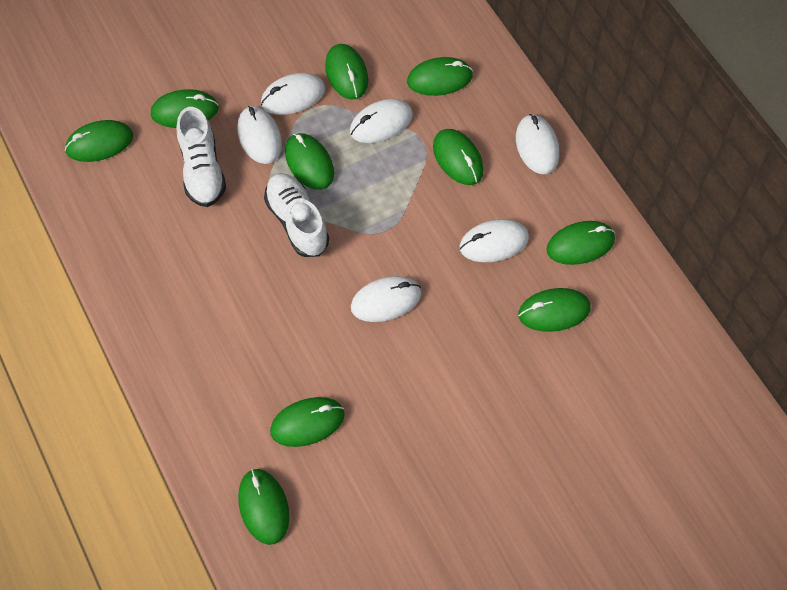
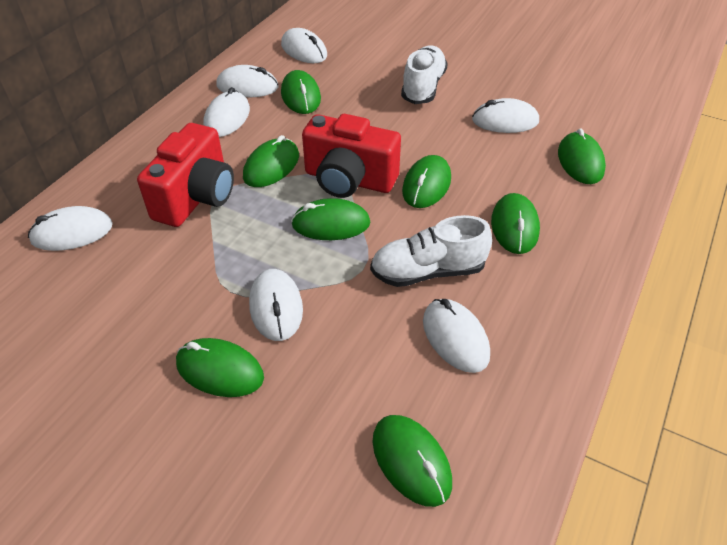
green mouse: [65,120,133,162] [151,89,219,128] [238,469,289,545] [270,397,345,447] [285,133,334,190] [325,44,368,100] [407,57,473,96] [433,129,484,185] [518,288,591,332] [546,221,615,265] = 10 -> [176,338,264,397] [243,135,299,187] [281,70,321,114] [291,198,370,240] [372,415,452,507] [402,155,451,208] [491,193,540,254] [558,128,606,184] = 8
red camera: none = 0 -> [137,123,234,227] [302,114,401,198] = 2
white mouse: [237,106,282,164] [261,73,325,115] [350,99,413,143] [351,276,421,322] [459,219,529,262] [516,114,559,174] = 6 -> [28,206,113,251] [203,87,250,137] [216,65,278,97] [249,269,303,341] [281,28,327,63] [423,299,490,373] [472,98,539,133] = 7

